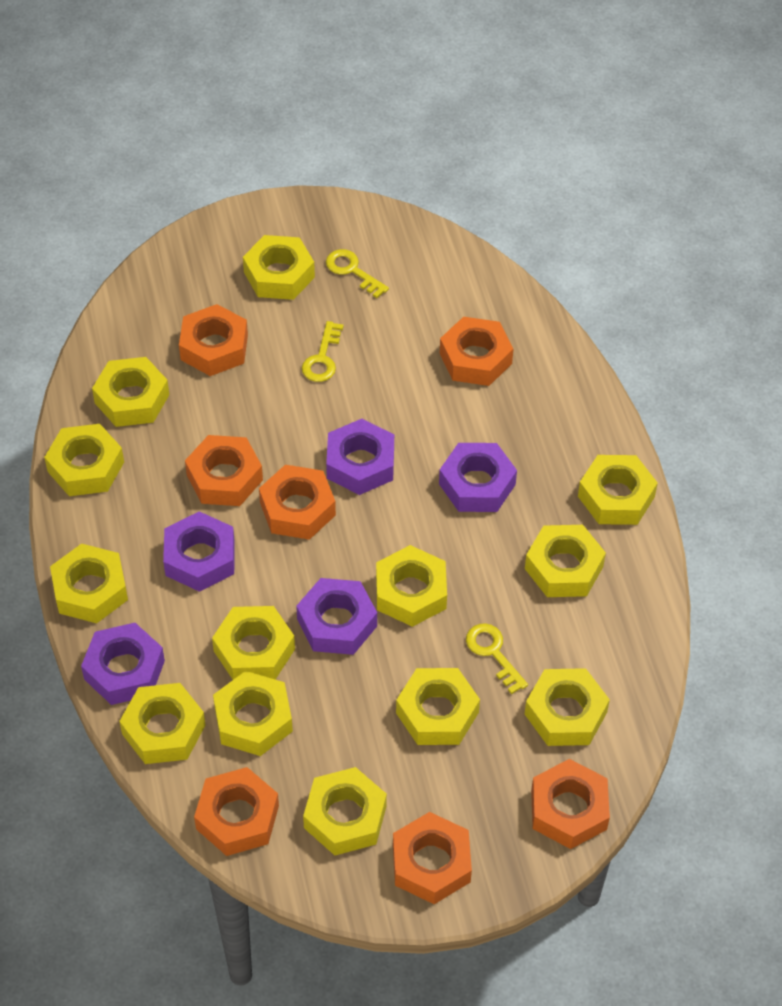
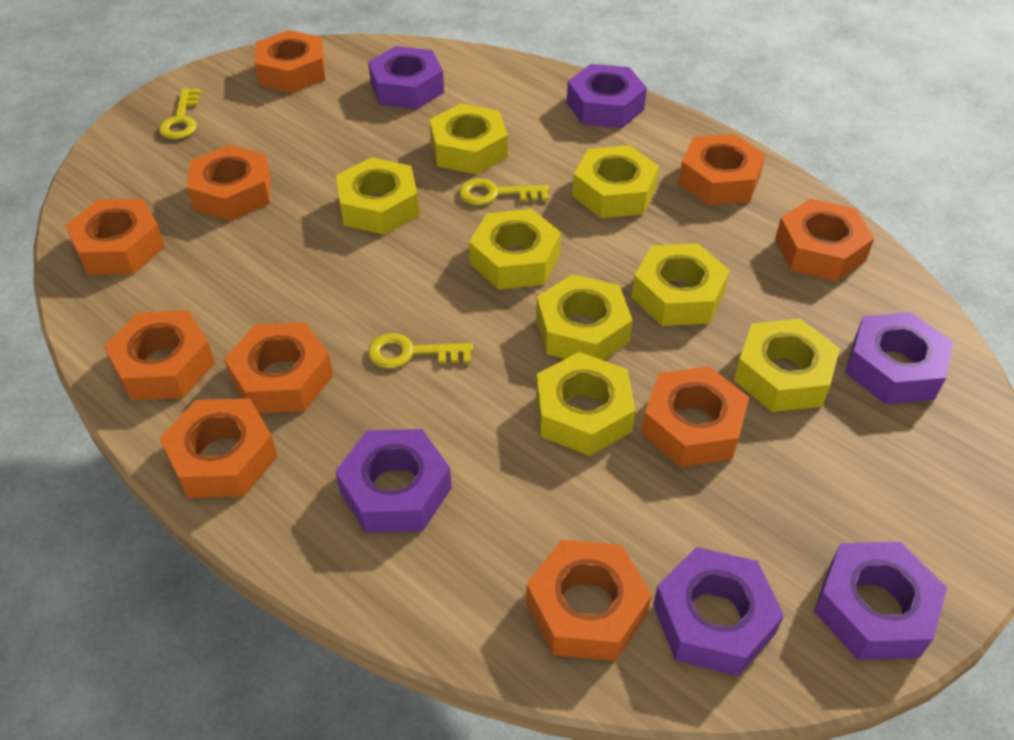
orange nut: [179,304,248,376] [185,435,263,506] [194,767,279,856] [259,465,336,540] [393,812,472,904] [440,317,513,386] [531,759,610,849] = 7 -> [65,199,165,275] [104,310,215,400] [160,399,278,498] [187,145,271,221] [224,322,333,414] [255,30,326,93] [526,540,652,661] [641,366,749,467] [678,134,766,205] [775,198,874,281] = 10
purple nut: [81,623,165,705] [163,511,235,592] [296,578,377,655] [326,419,394,495] [439,443,517,512] = 5 -> [335,429,451,533] [368,46,444,109] [567,64,647,128] [653,547,784,676] [814,542,947,660] [845,312,953,404] = 6
yellow nut: [44,424,124,496] [50,543,128,623] [92,357,169,427] [119,683,206,764] [212,606,295,680] [213,671,293,756] [243,235,315,300] [303,767,387,855] [376,545,447,627] [396,668,480,745] [525,525,606,597] [525,668,610,746] [578,455,658,525] = 13 -> [336,157,419,235] [429,104,508,175] [469,209,561,289] [536,274,633,360] [536,352,636,456] [572,145,659,218] [632,244,730,326] [734,319,840,412] = 8

